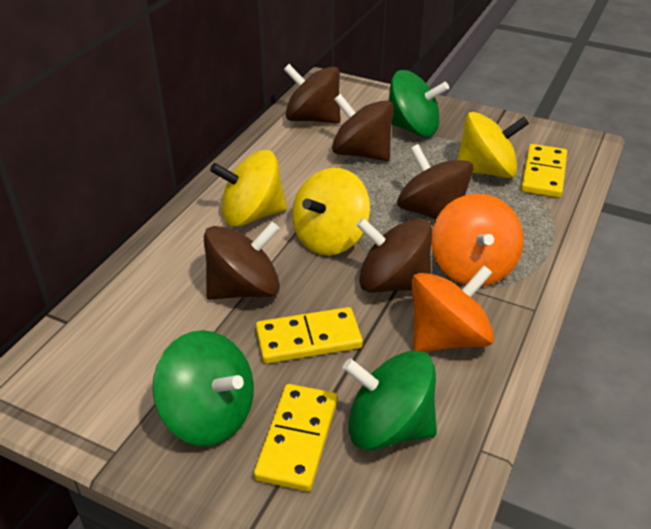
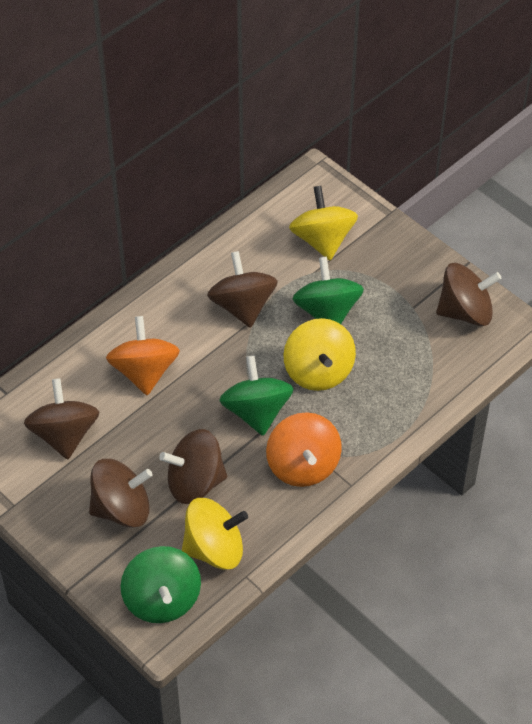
yellow domino: [254,384,337,492] [256,307,363,364] [521,144,567,198] = 3 -> none = 0

